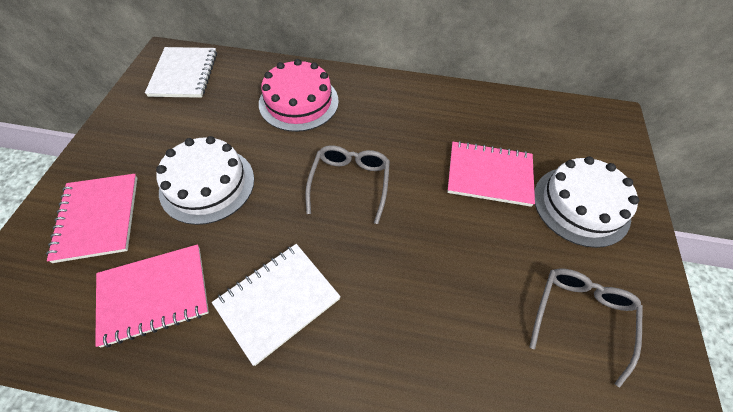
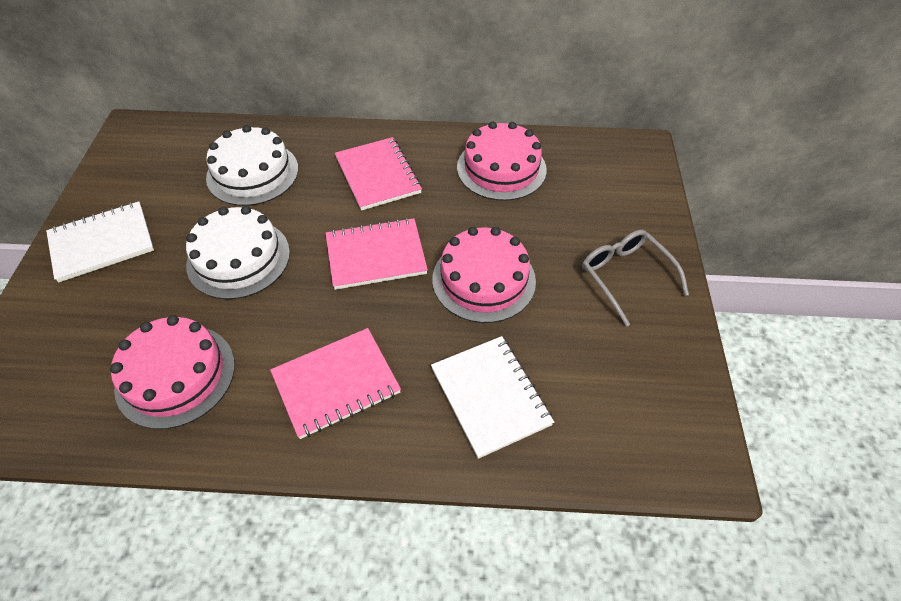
grey glasses: [305,145,390,224] [529,268,643,388] = 2 -> [582,230,689,327] = 1
pink cake: [259,59,339,132] = 1 -> [110,315,235,429] [432,227,536,323] [457,121,547,201] = 3

